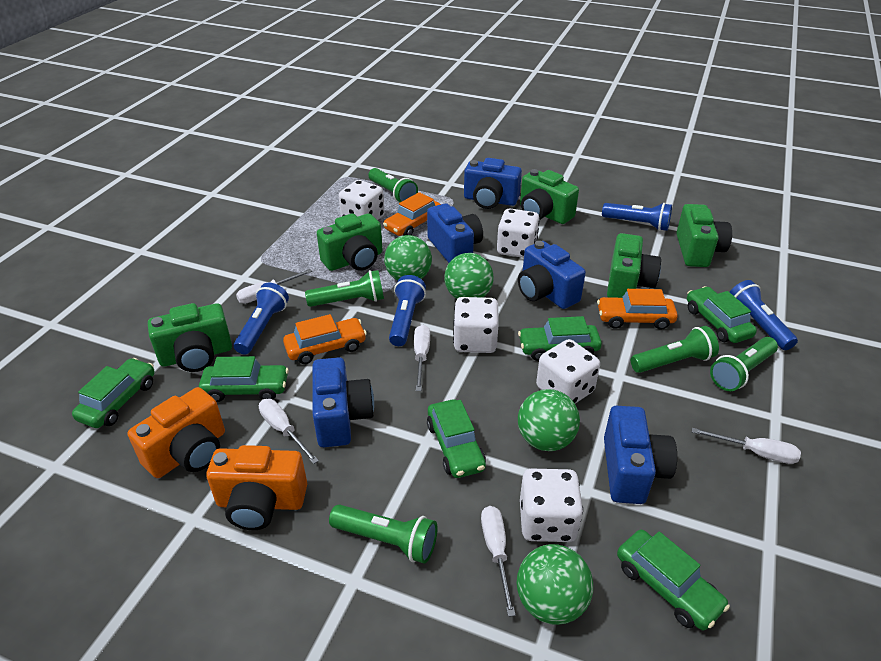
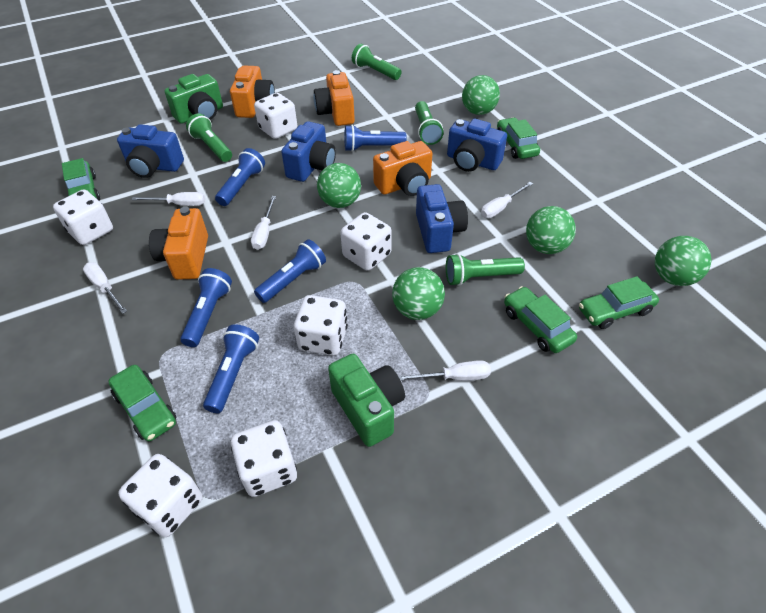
blue camera: [312,357,374,447] [427,203,483,263] [464,158,522,209] [518,241,586,309] [604,406,677,504] = 5 -> [117,124,184,178] [281,121,336,182] [416,184,468,253] [447,119,507,172] = 4
blue flashlight: [234,283,289,355] [389,275,426,346] [602,203,672,231] [730,280,798,350] = 4 -> [180,268,232,347] [203,324,259,413] [215,148,265,206] [254,239,326,303] [344,125,407,152] = 5
green ball: [384,235,432,280] [444,253,493,299] [517,544,593,625] [518,389,580,451] = 4 -> [317,163,361,208] [392,267,445,320] [462,75,500,115] [526,206,576,254] [655,236,712,286] = 5
green camera: [148,303,232,372] [317,213,382,271] [520,169,579,224] [607,233,661,298] [676,204,732,267] = 5 -> [164,74,223,124] [328,354,405,447] = 2
green car: [72,358,155,428] [199,356,289,402] [427,399,486,478] [518,316,602,361] [617,530,730,631] [687,286,757,343] = 6 -> [62,158,100,200] [109,365,176,441] [497,117,540,159] [504,286,577,353] [579,276,659,329] = 5
green flashlight: [305,270,384,307] [329,504,438,564] [368,168,418,203] [631,326,719,373] [710,337,778,391] = 5 -> [186,113,232,162] [352,44,402,80] [415,101,443,145] [446,253,525,286] = 4
orange camera: [128,387,225,478] [206,445,307,530] = 2 -> [149,207,208,280] [230,65,275,118] [314,70,355,126] [373,141,433,196] = 4
orange car: [283,314,367,364] [383,192,441,236] [597,289,678,330] = 3 -> none = 0
white dice: [339,180,384,220] [453,297,499,353] [497,209,540,258] [520,469,583,542] [536,339,600,404] = 5 -> [53,189,113,245] [118,454,203,537] [231,420,297,497] [254,93,297,139] [294,295,348,356] [340,212,392,271] = 6

